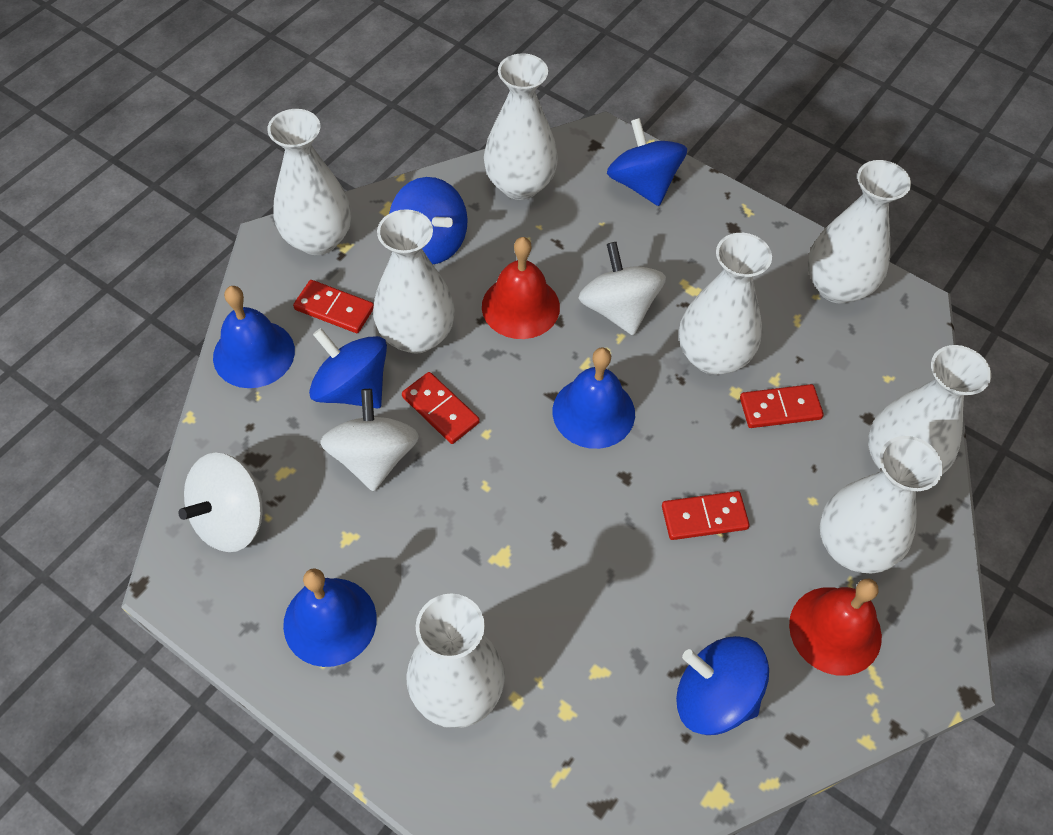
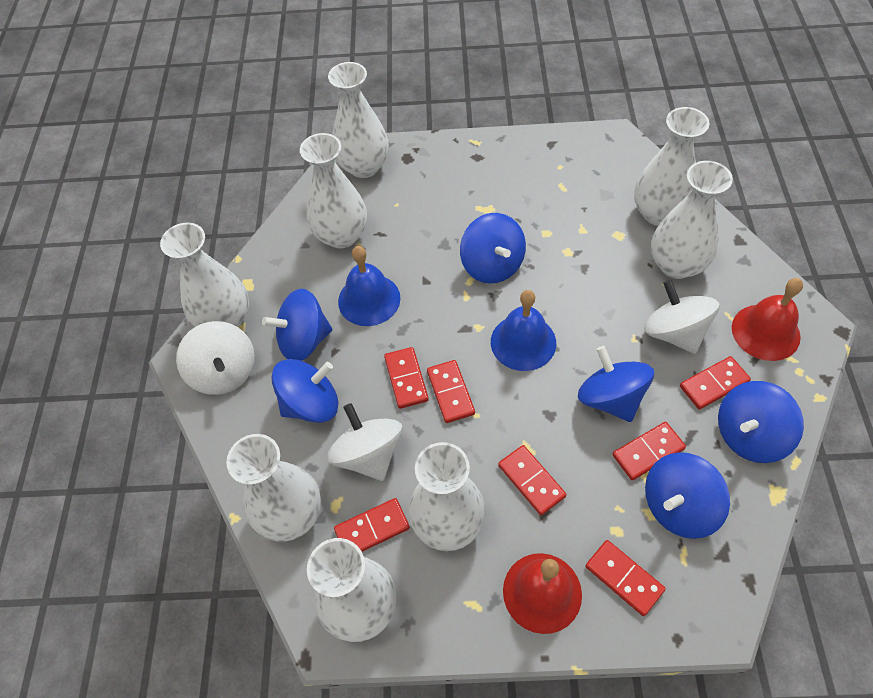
blue bell: [213,286,295,388] [283,568,377,667] [553,347,635,449] = 3 -> [338,246,400,326] [491,290,556,371] = 2
blue spinning top: [309,328,387,408] [389,177,468,264] [607,118,687,206] [676,636,769,735] = 4 -> [262,289,332,361] [272,359,338,423] [460,213,526,284] [578,346,654,422] [645,452,730,539] [718,381,804,463] = 6
red domino: [293,280,374,333] [402,372,480,444] [662,491,750,540] [740,384,824,428] = 4 -> [334,498,410,552] [384,347,429,409] [427,360,475,423] [498,445,566,515] [585,540,666,616] [612,422,686,480] [680,356,751,410] = 7

